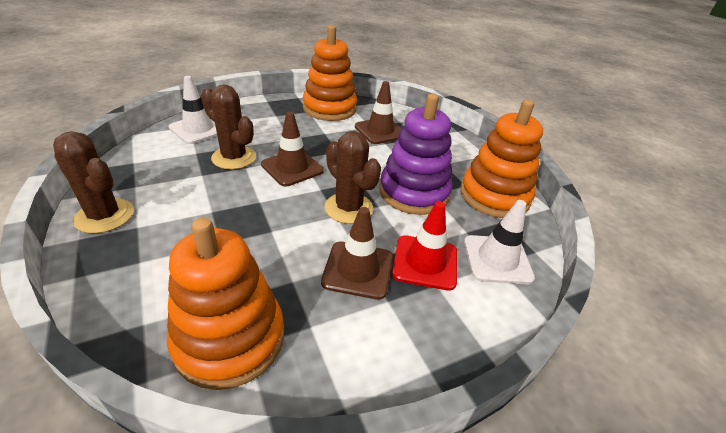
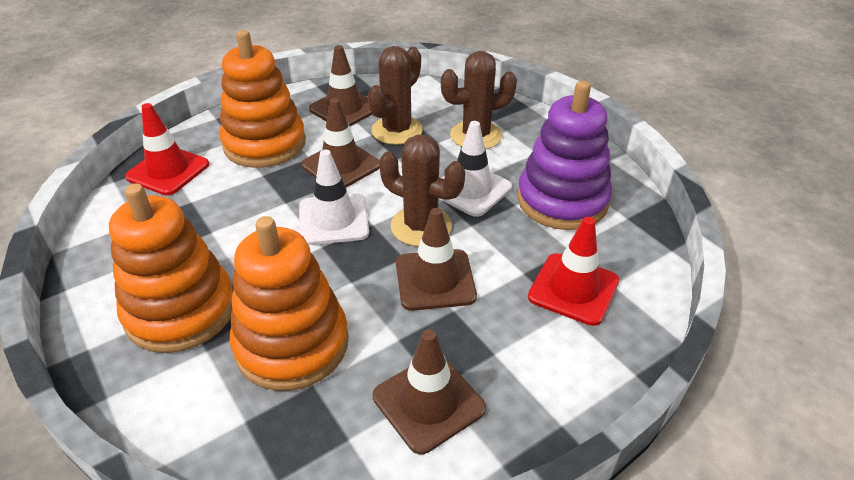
brown traffic cone: [261,112,324,187] [321,207,393,300] [355,81,401,144] = 3 -> [301,98,380,187] [309,45,372,126] [373,329,486,455] [396,208,477,311] = 4
red traffic cone: [392,201,457,291] = 1 -> [125,103,209,195] [528,217,619,326] = 2

